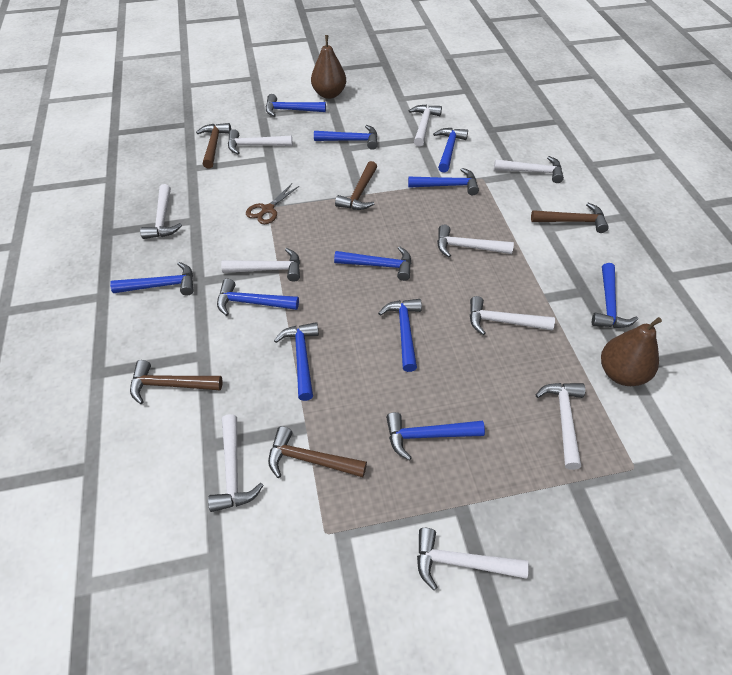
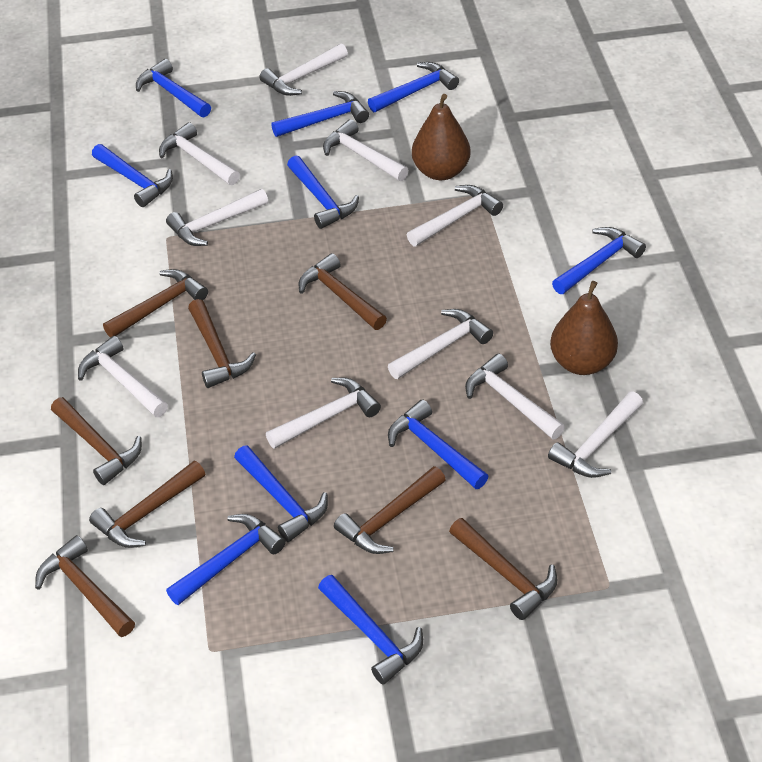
blue hammer: [110,262,194,296] [217,279,299,316] [266,94,326,117] [274,322,319,401] [314,125,378,150] [334,246,411,281] [378,299,422,372] [386,412,485,461] [408,168,479,195] [433,128,468,173] [592,263,638,328] = 11 -> [92,144,173,207] [136,59,211,118] [166,514,286,605] [234,446,328,542] [271,91,369,137] [287,156,359,229] [318,575,423,684] [368,62,459,113] [388,400,489,489] [552,227,646,294] = 10
brown hammer: [130,360,223,404] [196,123,231,168] [268,426,367,478] [335,161,377,210] [531,203,609,233] = 5 -> [35,535,135,637] [51,397,142,485] [89,461,205,548] [103,269,208,338] [188,299,256,388] [299,253,387,330] [334,466,446,554] [449,518,557,620] = 8
brown scissors: [246,184,299,224] = 1 -> none = 0

